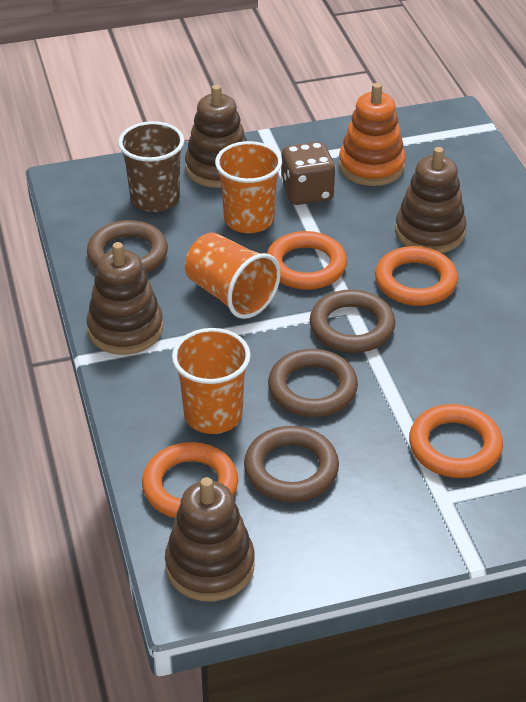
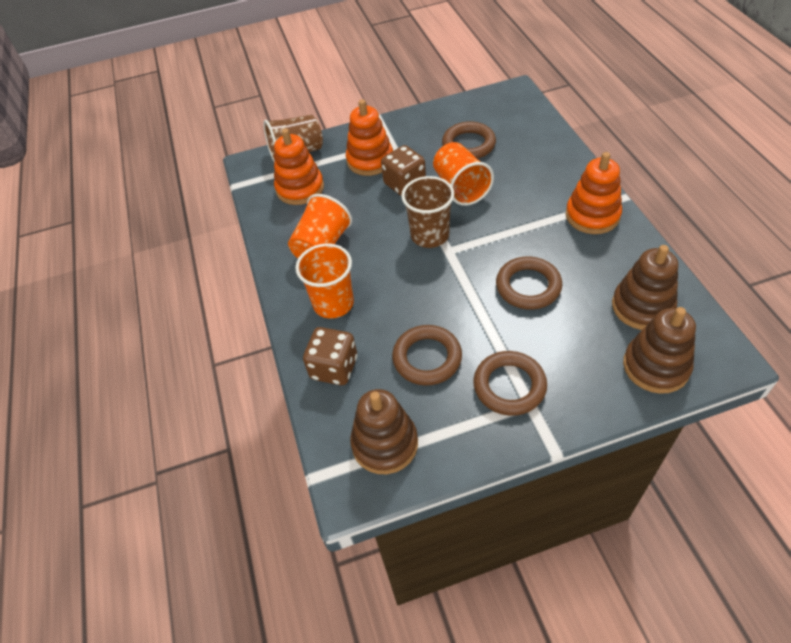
brown cup: [118,121,184,212] = 1 -> [263,114,323,162] [401,176,454,248] = 2
brown dice: [281,142,336,205] = 1 -> [303,327,357,385] [381,145,426,196] = 2
brown stacking toy: [86,242,163,355] [165,477,255,602] [185,85,247,188] [395,147,466,253] = 4 -> [350,389,418,474] [612,245,678,330] [623,307,696,394] = 3
orange ring: [142,442,238,518] [267,231,347,290] [375,246,458,306] [409,404,503,478] = 4 -> none = 0
orange stacking toy: [339,83,406,186] = 1 -> [274,128,324,205] [346,99,393,176] [566,152,622,234] = 3

